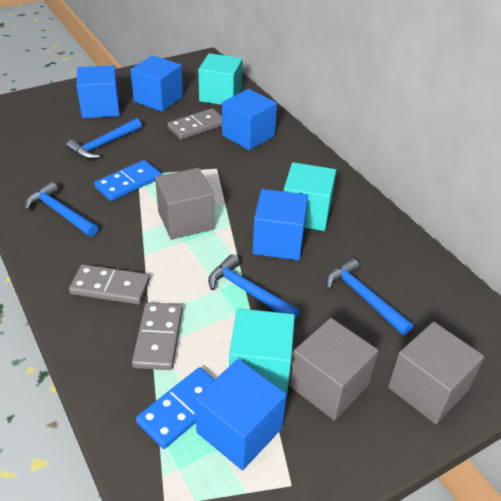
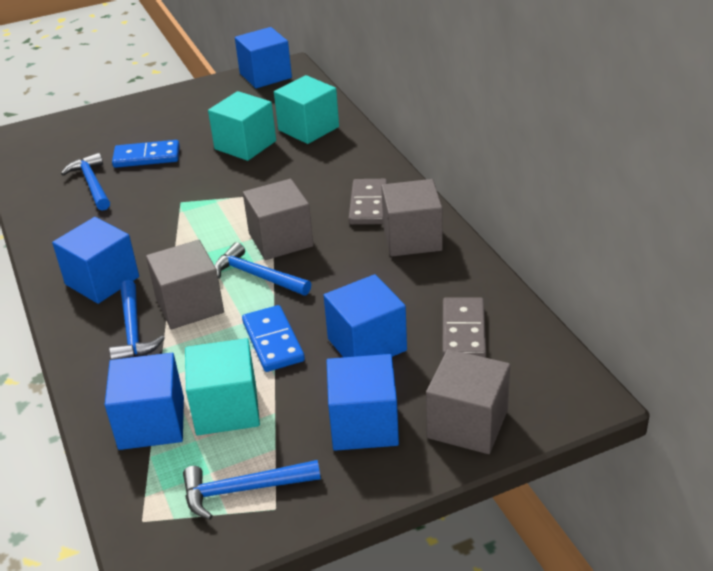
grey cube: [155,168,214,239] [289,318,378,421] [388,322,484,424] = 3 -> [146,240,224,329] [243,179,313,260] [381,179,443,257] [426,349,510,454] = 4
grey domino: [69,264,150,304] [132,302,183,370] [167,108,222,140] = 3 -> [348,179,388,225] [443,297,486,357] = 2

